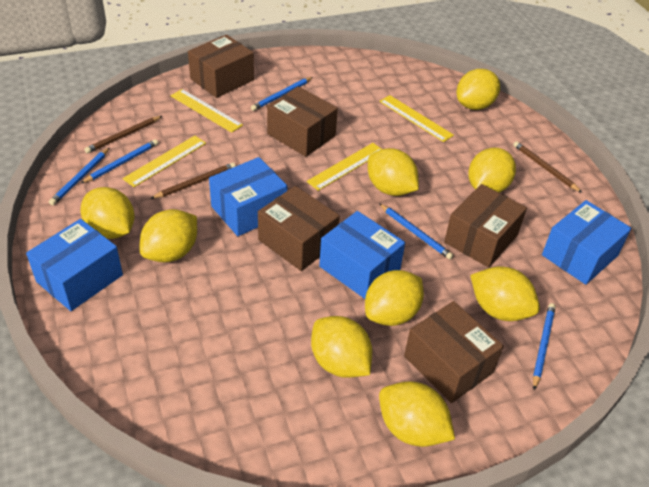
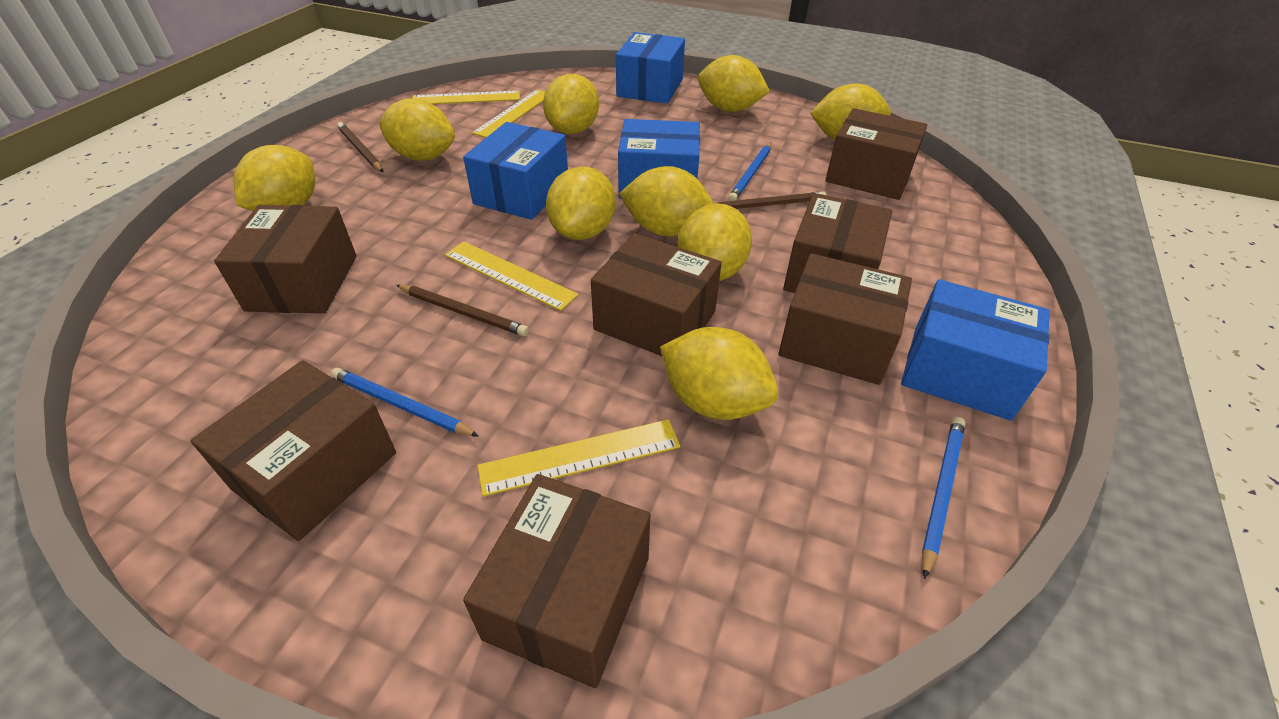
blue pencil: [49,148,109,205] [80,139,158,184] [251,77,313,111] [379,204,453,259] [533,303,556,390] = 5 -> [331,368,479,437] [728,143,772,201] [922,417,965,579] = 3
brown box: [188,34,254,98] [258,186,340,271] [267,86,338,157] [404,301,504,403] [444,184,527,268] = 5 -> [190,360,396,541] [214,205,357,314] [463,474,651,688] [591,233,722,356] [778,253,912,385] [783,193,892,293] [825,108,928,200] = 7

